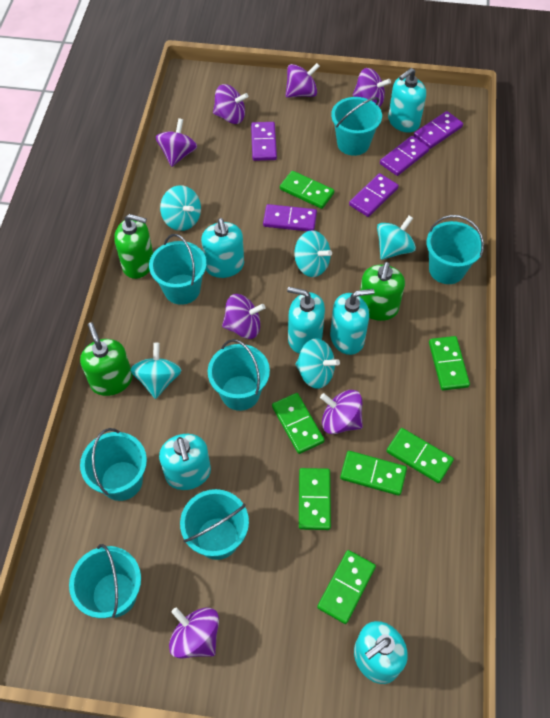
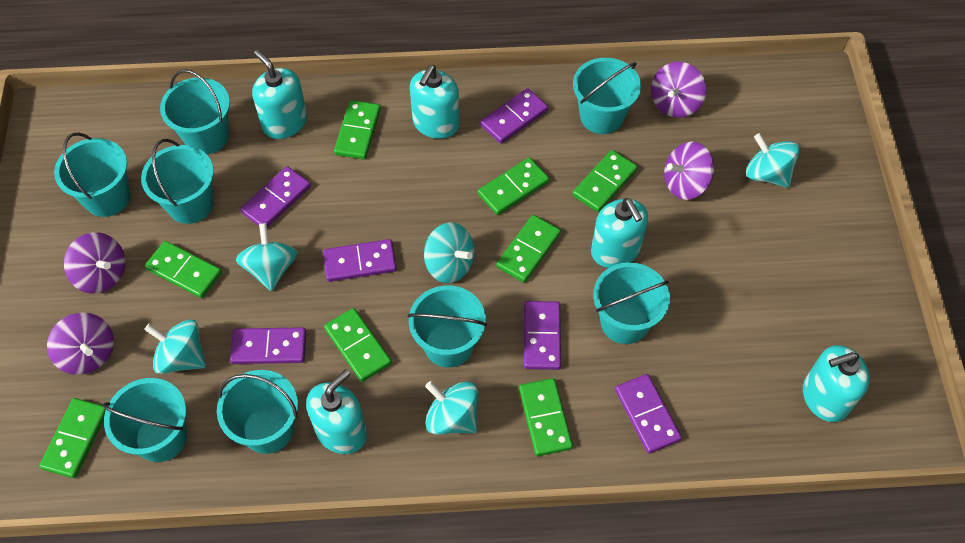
green domino: [272,393,325,454] [280,171,334,209] [299,468,331,530] [317,550,376,624] [340,451,407,496] [386,428,454,483] [429,336,470,390] = 7 -> [39,398,106,478] [145,241,222,298] [324,308,392,382] [334,100,381,160] [478,157,550,215] [496,215,561,283] [519,378,573,456] [573,150,638,212] = 8
green soap dispenser: [80,322,133,396] [114,214,153,279] [360,262,405,321] = 3 -> none = 0
purple domino: [251,122,277,161] [263,204,317,231] [349,173,399,217] [380,136,429,176] [414,111,463,149] = 5 -> [230,327,306,364] [240,166,311,228] [323,239,397,282] [480,88,548,144] [524,301,561,370] [615,374,682,453] = 6
purple spinning top: [156,118,197,167] [169,607,219,658] [213,84,248,124] [222,294,265,339] [286,63,320,98] [320,390,363,434] [353,68,391,107] = 7 -> [47,312,114,375] [64,232,125,294] [651,62,706,118] [664,141,714,200] = 4
turquoise bucket: [69,544,141,618] [80,428,147,501] [149,234,207,305] [180,489,249,560] [208,339,270,411] [331,97,382,156] [427,215,484,284] = 7 -> [54,132,131,217] [102,378,187,462] [141,139,214,224] [160,69,230,154] [217,370,298,454] [408,285,487,368] [573,58,641,134] [593,262,670,344] = 8
turquoise soap dispenser: [159,434,211,490] [201,218,244,278] [287,287,325,354] [330,289,375,355] [354,621,408,684] [388,68,426,133] = 6 -> [252,50,307,139] [306,369,367,454] [410,65,460,139] [591,198,648,268] [803,345,870,422] = 5

